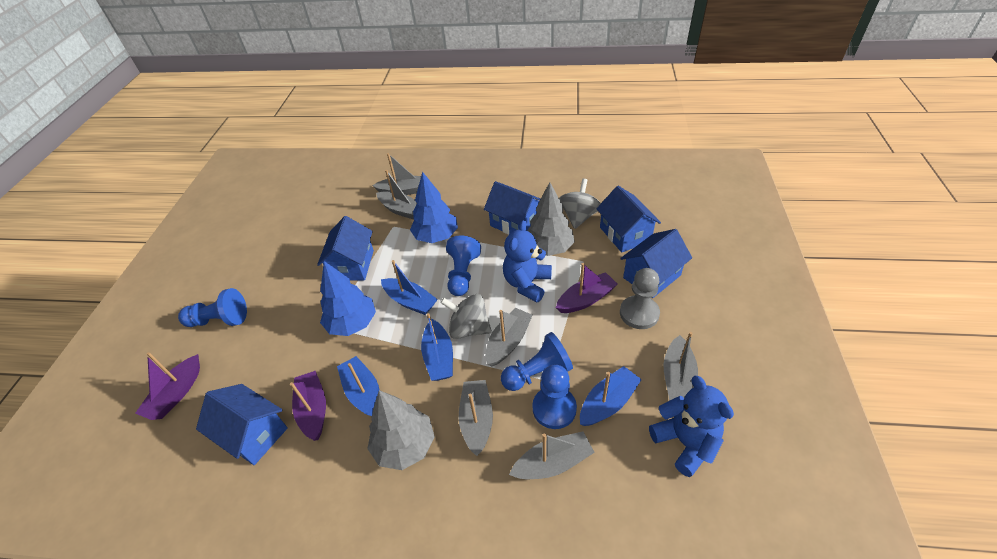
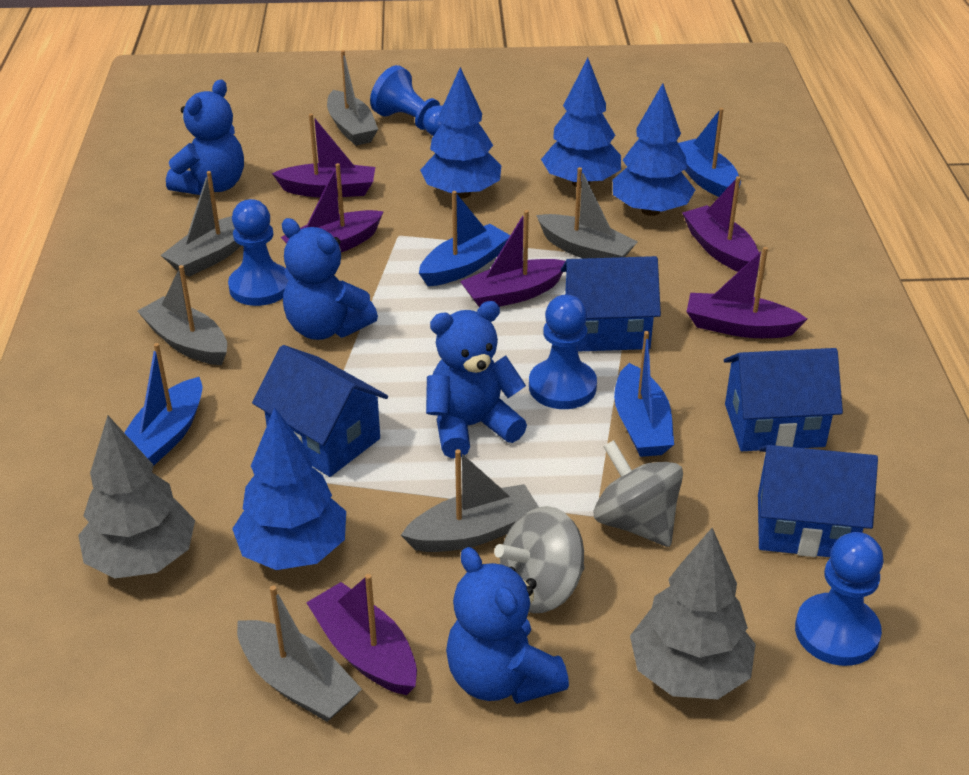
blue house: [196,384,288,465] [317,216,374,281] [484,181,541,235] [597,186,661,253] [620,229,692,298] = 5 -> [252,345,388,477] [561,256,661,352] [724,348,843,451] [758,445,878,557] = 4
blue teddy bear: [503,220,552,302] [649,376,734,477] = 2 -> [166,80,244,195] [282,218,378,340] [426,301,527,458] [446,547,569,704] = 4
blue tree: [320,261,376,336] [410,172,458,243] = 2 -> [232,407,346,570] [420,67,501,198] [541,58,621,187] [613,83,695,216] = 4
grey pawn: [620,268,660,329] = 1 -> none = 0
purple boat: [135,352,200,420] [290,371,326,441] [556,263,618,313] = 3 -> [272,114,375,197] [281,163,384,252] [306,574,417,695] [460,210,565,307] [682,176,759,272] [686,247,807,338] = 6

